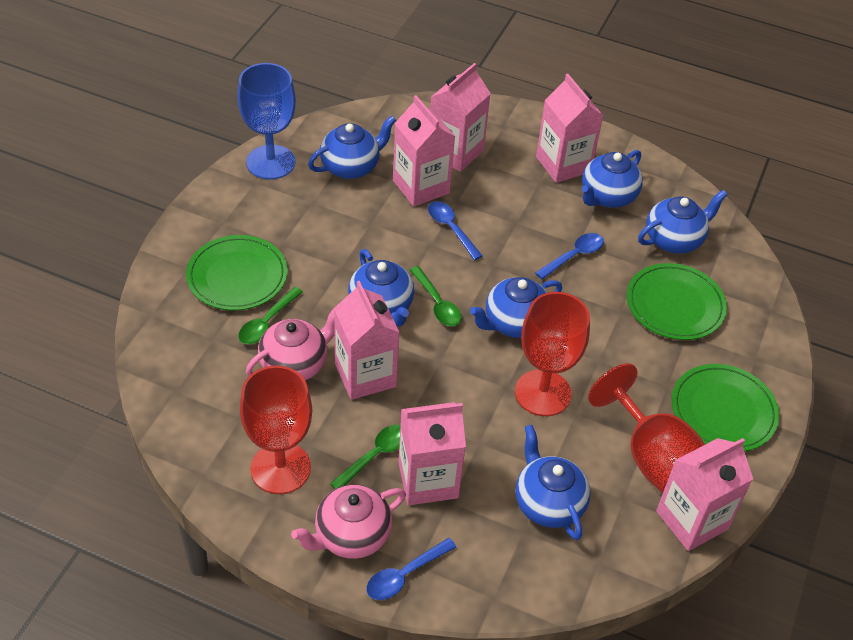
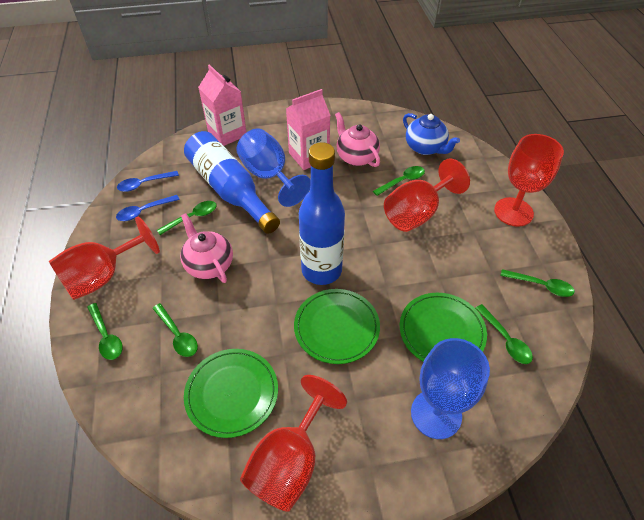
blue bottle: none = 0 -> [184,131,280,234] [299,142,345,285] = 2
blue goblet: [238,63,296,180] = 1 -> [236,128,311,207] [411,338,490,439] = 2
blue spoon: [366,538,456,600] [428,201,482,260] [535,233,604,280] = 3 -> [116,195,180,221] [117,171,179,192] = 2
blue teapot: [308,116,396,179] [348,249,414,327] [470,277,562,338] [515,425,591,540] [582,150,643,208] [638,190,728,254] = 6 -> [403,113,460,155] = 1
green spoon: [238,287,303,344] [330,425,401,489] [410,266,462,326] = 3 -> [87,303,123,360] [152,303,198,357] [157,201,217,235] [373,166,425,196] [475,304,533,364] [500,269,575,297] = 6
pink carton: [334,281,400,400] [393,95,456,207] [398,402,466,505] [430,63,491,172] [536,74,603,183] [656,438,753,551] = 6 -> [198,64,246,146] [286,89,331,170] = 2
red goblet: [240,365,312,494] [515,292,590,416] [588,363,705,493] = 3 -> [49,217,160,300] [240,375,347,512] [384,158,470,232] [494,134,564,227] = 4

